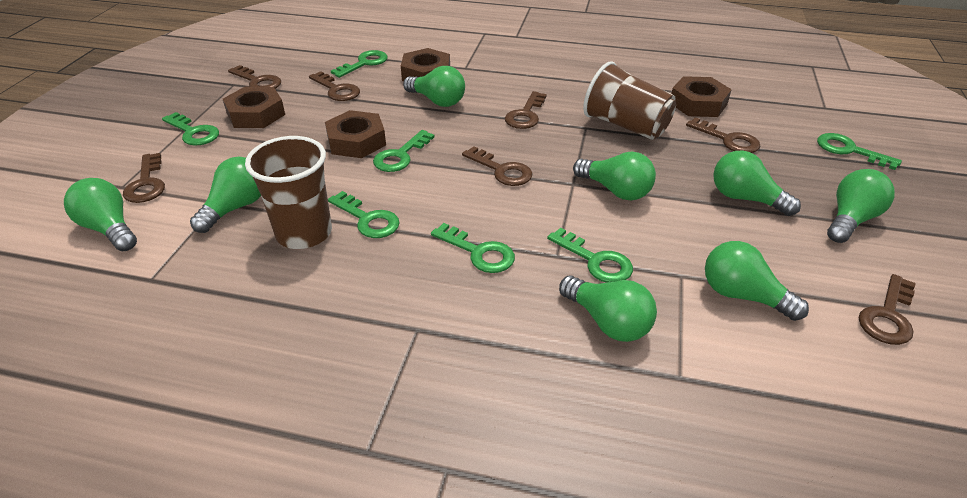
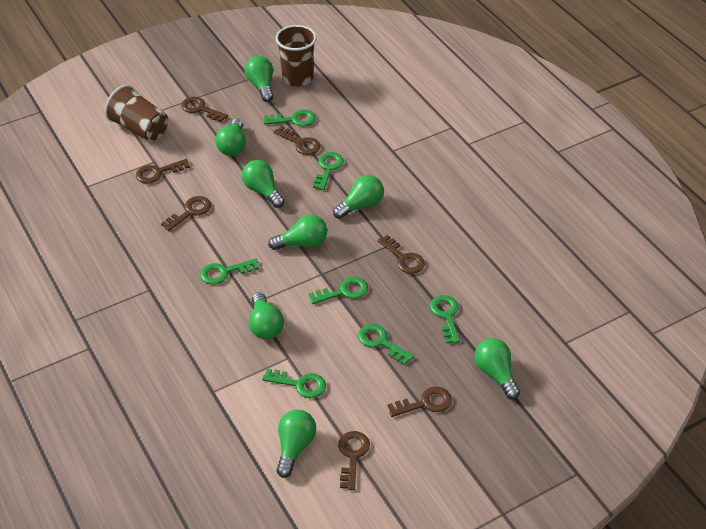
brown nut: [223,87,285,128] [325,110,386,158] [401,48,450,81] [671,76,732,117] = 4 -> none = 0

